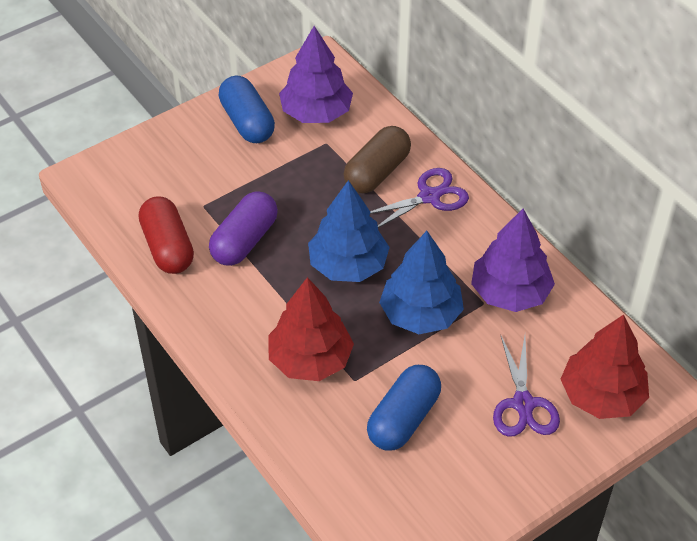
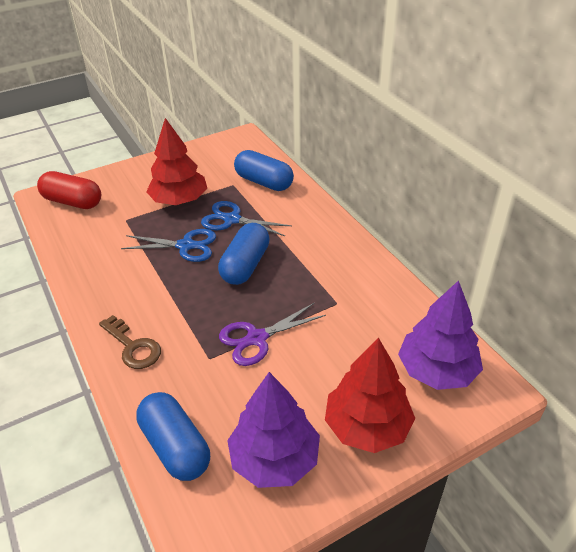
blue capsule: [219,76,275,143] [367,365,441,451] = 2 -> [136,392,210,481] [218,223,270,285] [234,150,294,191] = 3
blue scissors: none = 0 -> [121,229,216,262] [201,201,292,236] = 2
blue tree: [308,180,390,282] [379,231,464,334] = 2 -> none = 0
brown capsule: [344,126,411,194] = 1 -> none = 0
brown key: none = 0 -> [99,315,161,369] = 1
purple capsule: [209,191,278,266] = 1 -> none = 0
purple scissors: [370,168,469,228] [493,334,560,437] = 2 -> [219,303,326,366] = 1

